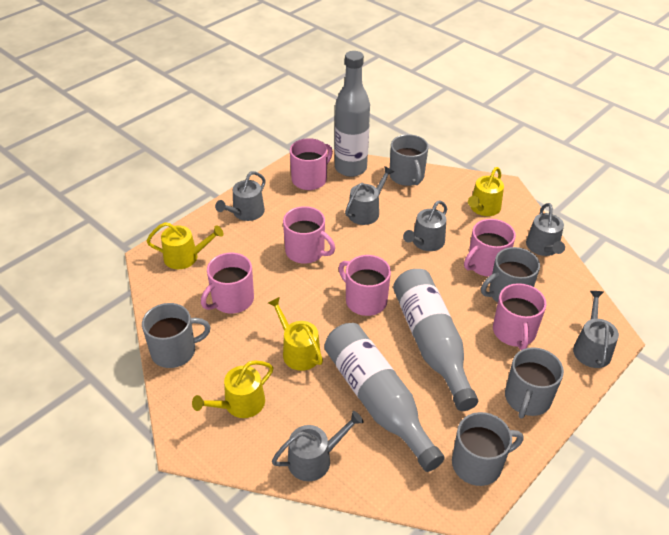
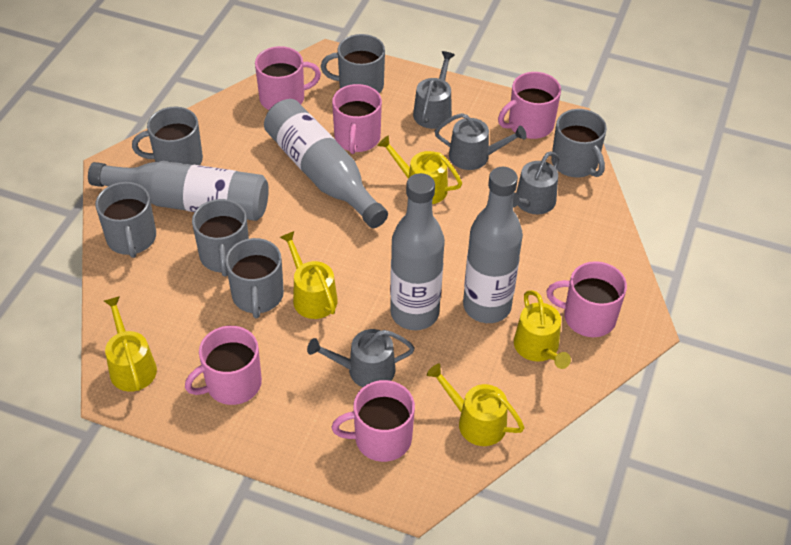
grey bottle: [324,323,445,472] [335,51,370,177] [393,269,478,411] = 3 -> [88,161,269,221] [264,99,388,228] [390,173,445,330] [463,167,523,323] = 4
grey mug: [142,303,211,368] [389,134,429,186] [452,412,523,486] [481,247,540,303] [505,347,564,419] = 5 -> [95,182,156,258] [132,107,203,165] [192,199,249,277] [225,238,284,318] [321,34,385,93] [551,109,607,178] = 6
grey watering can: [215,171,266,221] [272,411,363,481] [345,166,394,225] [403,200,447,251] [526,203,565,256] [573,291,619,368] = 6 -> [307,329,415,387] [413,51,455,129] [435,113,527,170] [513,151,559,214] = 4
yellow watering can: [146,222,224,269] [192,360,273,418] [268,297,323,371] [468,167,504,216] = 4 -> [104,296,157,392] [280,231,338,319] [377,135,462,204] [427,363,524,446] [514,290,571,369] = 5

